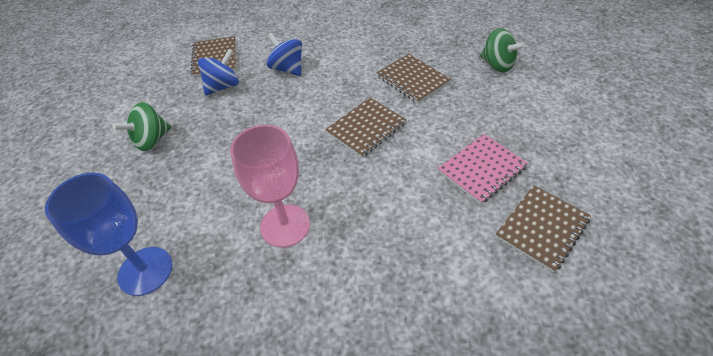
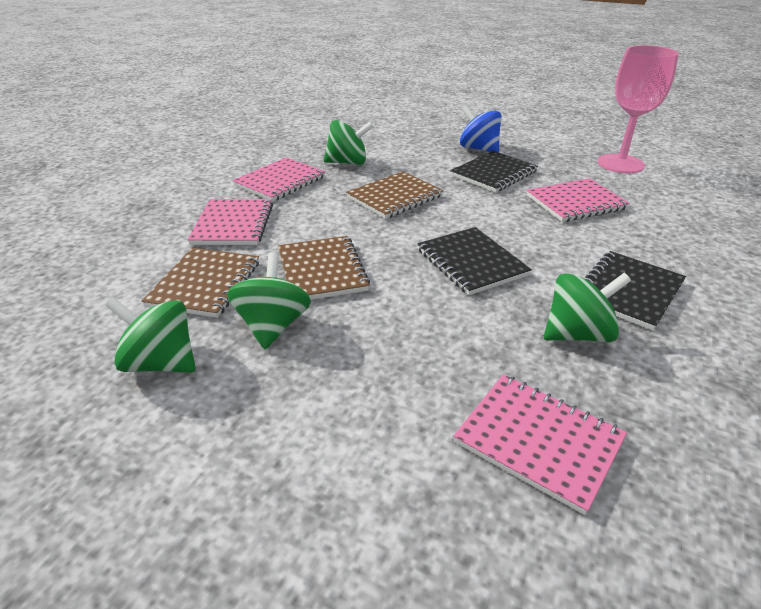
black notebook: none = 0 -> [417,227,532,295] [450,151,538,192] [584,251,686,330] = 3
blue goblet: [45,173,172,296] = 1 -> none = 0
blue spinning top: [198,49,239,95] [267,32,302,76] = 2 -> [460,105,501,153] = 1
brown notebook: [190,36,236,77] [325,97,406,158] [377,54,451,103] [495,185,591,273] = 4 -> [142,248,259,318] [278,236,370,300] [346,171,443,219] = 3
green spinning top: [112,102,171,151] [480,28,525,72] = 2 -> [105,297,196,373] [227,252,311,349] [324,120,374,165] [544,273,631,342] = 4
pink notebook: [438,134,528,204] = 1 -> [187,199,273,245] [232,157,326,201] [453,374,627,515] [527,178,630,222] = 4

